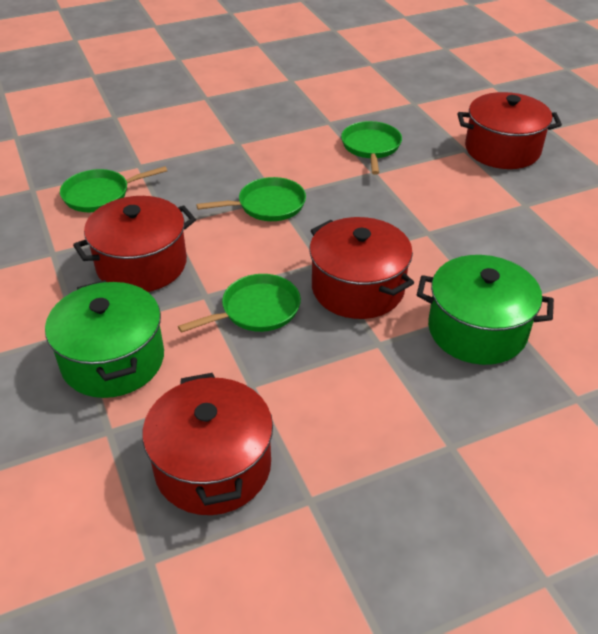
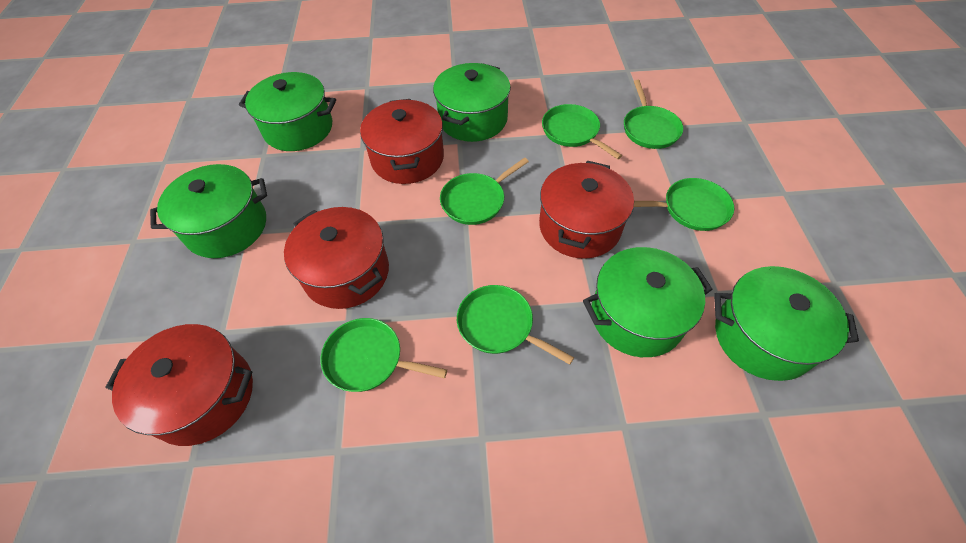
green pan: [60,166,167,212] [178,274,301,333] [196,177,306,221] [341,121,402,175] = 4 -> [320,318,447,392] [440,157,529,225] [457,285,574,365] [542,104,622,159] [624,80,683,149] [634,178,734,231] = 6
green pot: [45,280,164,398] [417,255,554,365] = 2 -> [150,164,267,258] [239,72,336,151] [433,63,511,142] [583,247,713,357] [714,266,859,381] = 5

